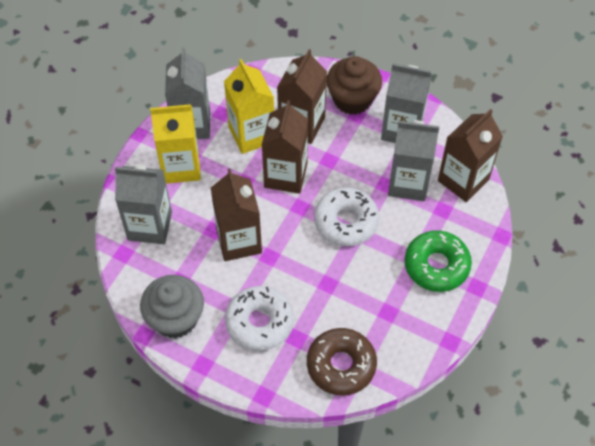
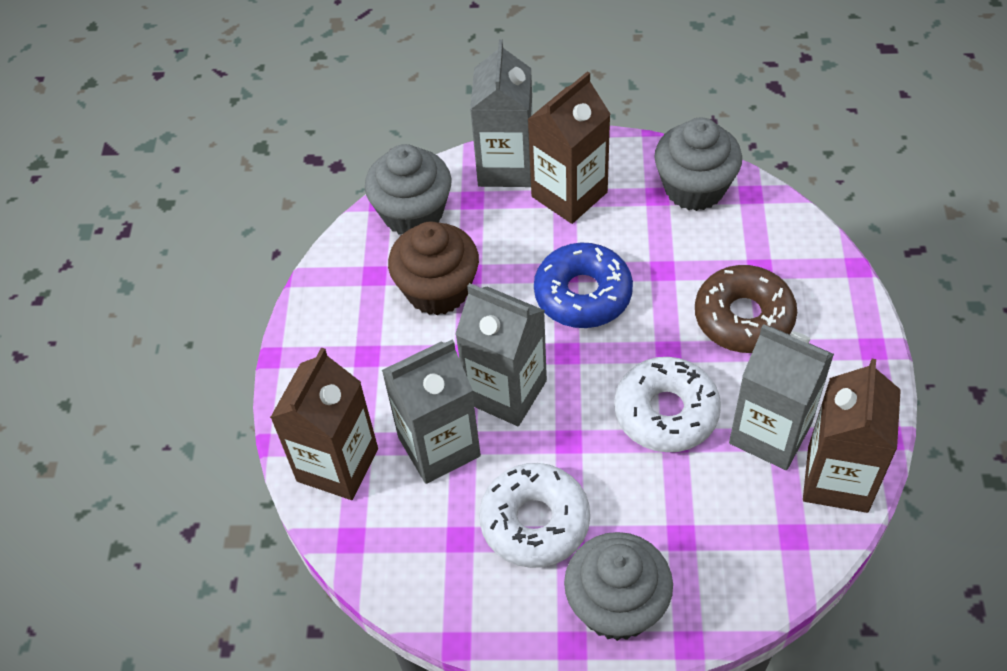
blue donut: none = 0 -> [534,243,633,328] = 1
brown carton: [211,169,262,261] [262,100,308,194] [277,49,327,144] [438,109,503,202] = 4 -> [270,347,378,500] [527,71,611,224] [803,359,901,513] = 3
green donut: [405,231,472,292] = 1 -> none = 0
grey cupcake: [140,275,204,338] = 1 -> [365,144,451,235] [564,532,673,641] [654,117,742,211] = 3
yellow carton: [150,104,201,184] [224,59,274,154] = 2 -> none = 0

